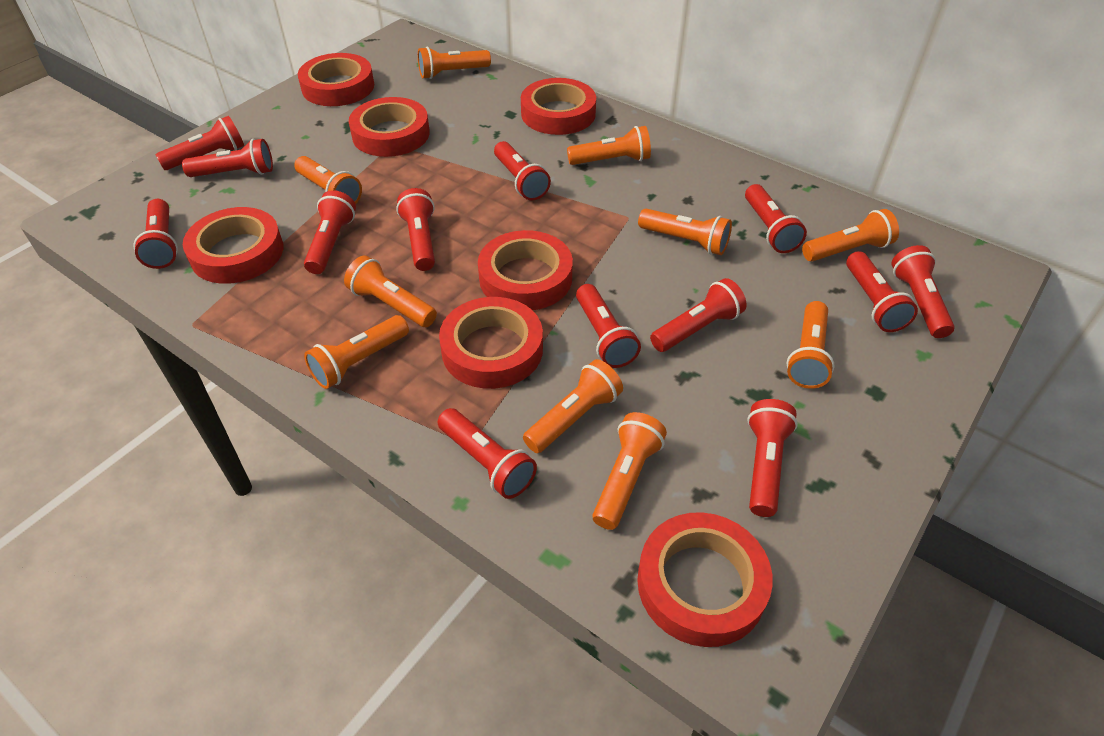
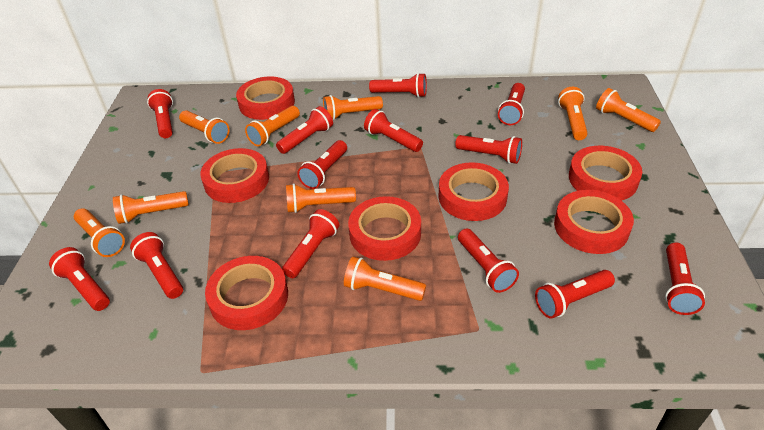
orange flashlight: [294,156,362,204] [304,315,409,389] [344,255,437,327] [418,46,491,79] [523,359,623,453] [567,126,651,165] [592,412,667,530] [638,209,732,255] [786,301,835,389] [802,209,899,262] = 10 -> [74,208,125,257] [113,191,189,224] [179,110,229,144] [245,106,300,147] [286,183,356,213] [323,95,383,120] [344,257,426,301] [558,87,588,140] [596,88,661,132] = 9

